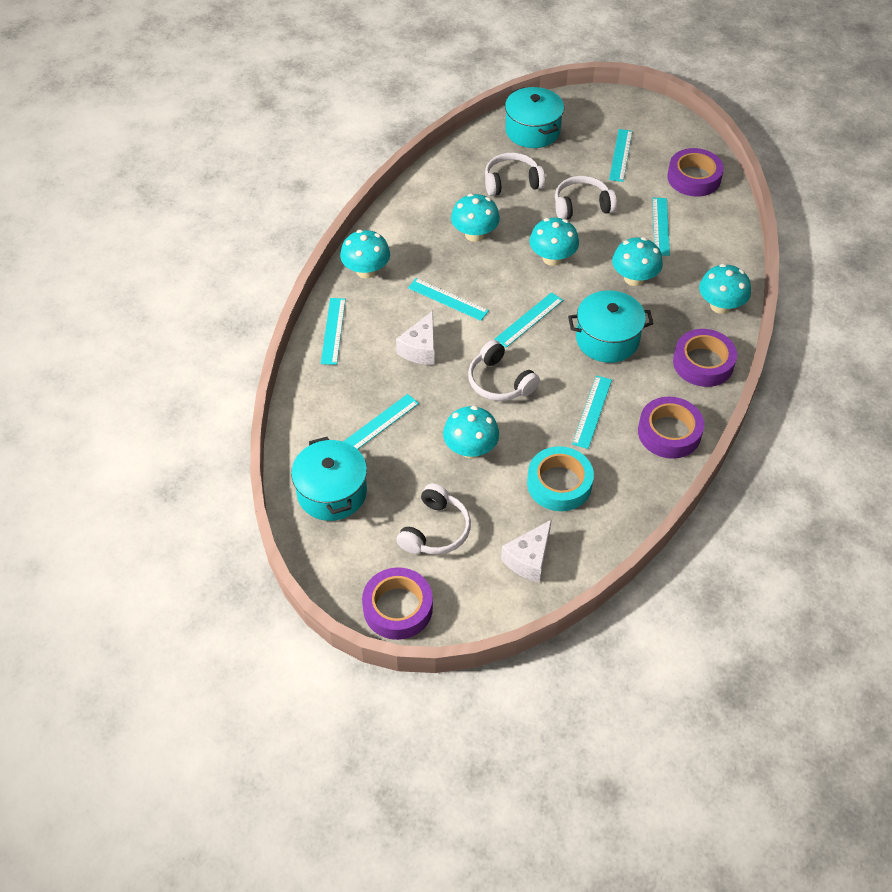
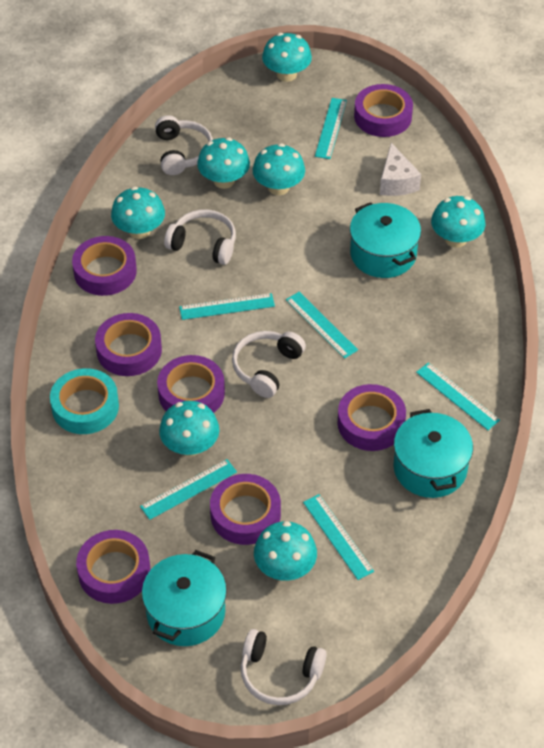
purple tape: [362,567,433,640] [638,397,704,459] [667,148,724,197] [673,329,737,387] = 4 -> [72,236,137,296] [76,530,150,604] [95,313,162,376] [157,355,225,413] [210,474,281,545] [337,384,406,451] [354,84,413,137] = 7
turquoise mushroom: [340,230,390,279] [443,406,499,458] [451,193,500,242] [530,218,579,266] [612,237,663,286] [699,264,751,314] = 6 -> [111,187,165,239] [159,401,219,456] [197,137,250,189] [253,143,305,195] [254,521,317,581] [262,33,312,82] [431,196,485,248] = 7
turquoise ruler: [321,298,346,365] [343,394,419,449] [408,278,489,321] [494,292,563,348] [572,375,612,449] [609,129,633,182] [652,198,670,256] = 7 -> [140,459,237,520] [179,293,275,320] [286,292,358,359] [303,494,374,580] [315,98,347,159] [416,363,500,430] = 6
white cheese: [396,311,435,365] [501,519,552,583] = 2 -> [380,143,421,196] = 1

